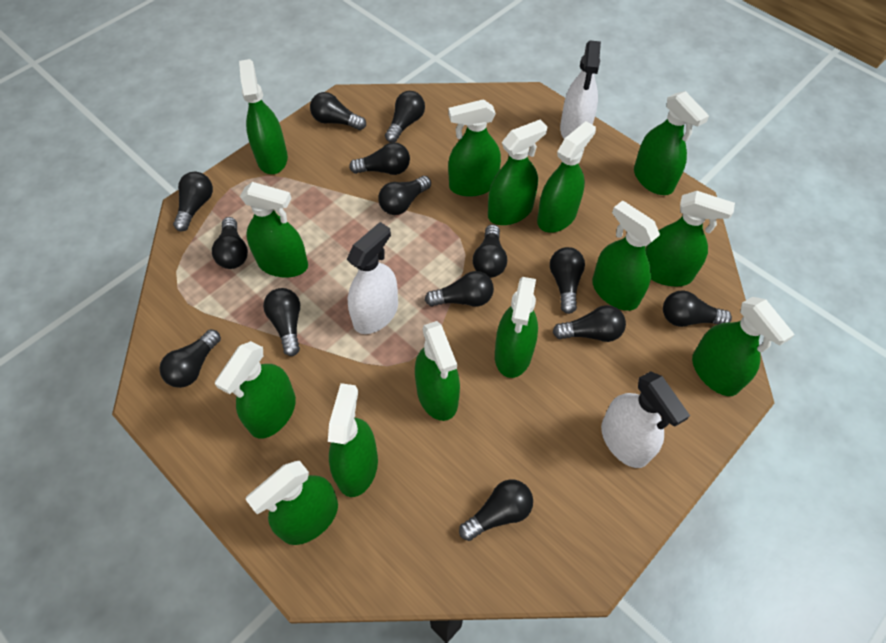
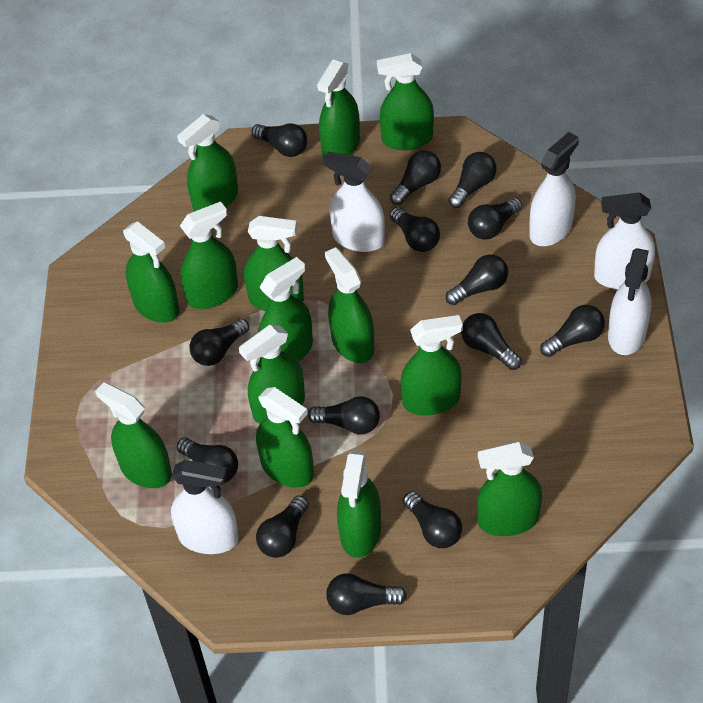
white spray bottle: [347,222,398,334] [560,41,601,139] [601,371,690,468] = 3 -> [171,460,239,554] [323,152,385,252] [529,132,579,246] [594,193,655,289] [608,248,651,355] = 5

